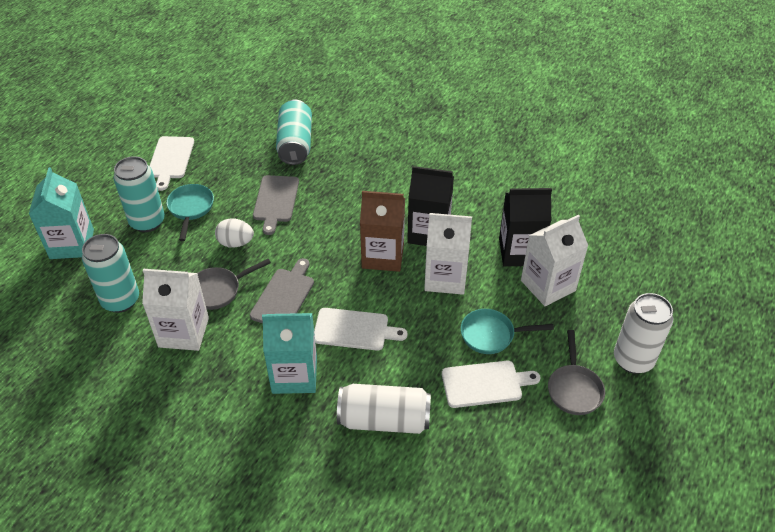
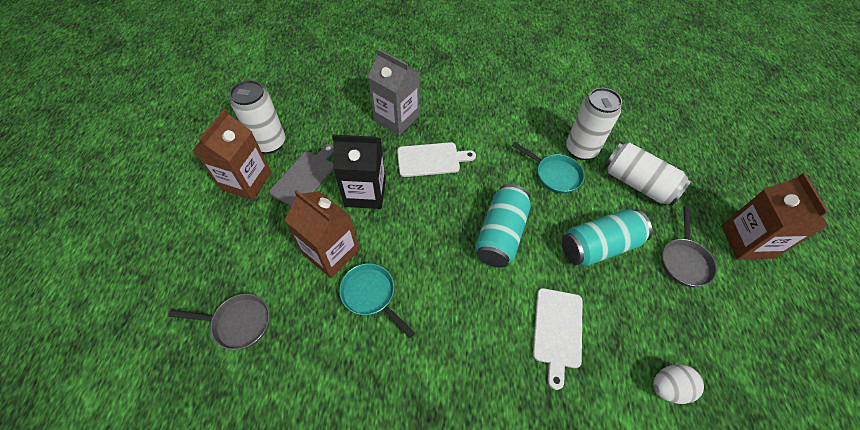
black carton: [407,166,454,246] [499,188,552,266] = 2 -> [332,134,386,209] = 1
brown carton: [360,191,405,272] = 1 -> [193,109,272,200] [285,190,360,278] [722,173,829,260] = 3
grey carton: none = 0 -> [368,49,420,135] = 1
grey cutting board: [250,258,314,323] [253,175,299,235] = 2 -> [269,144,334,206] = 1
turquoise can: [82,234,139,313] [113,156,165,232] [276,100,312,165] = 3 -> [475,184,531,268] [562,209,653,267] = 2
turquoise carton: [29,167,94,259] [262,313,317,394] = 2 -> none = 0
white can: [337,384,431,434] [614,293,673,374] = 2 -> [230,80,285,154] [566,88,622,160] [605,142,692,206] = 3
white carton: [142,269,209,351] [424,213,472,295] [521,215,588,306] = 3 -> none = 0
white cutting board: [150,136,194,191] [314,308,407,351] [442,361,540,408] = 3 -> [397,142,476,177] [533,288,583,390] = 2

